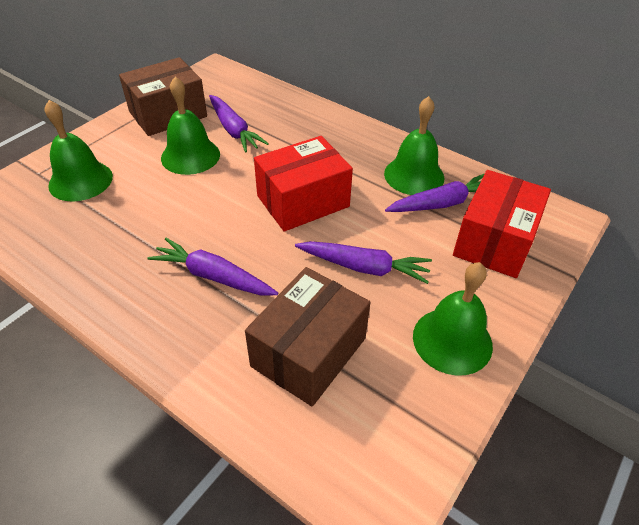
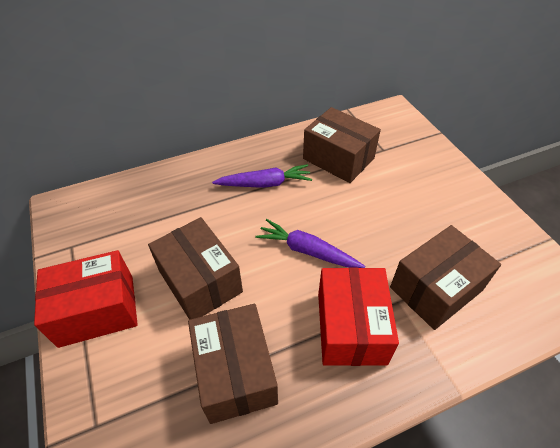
brown box: [119,57,207,136] [245,267,371,407] = 2 -> [148,217,243,320] [188,304,278,424] [303,107,381,183] [390,225,501,330] = 4
green bell: [45,100,113,201] [161,77,220,175] [384,96,444,195] [413,262,493,376] = 4 -> none = 0
purple carrot: [147,238,278,296] [209,95,269,153] [295,241,432,284] [385,173,485,212] = 4 -> [212,164,312,188] [255,219,365,268] = 2

